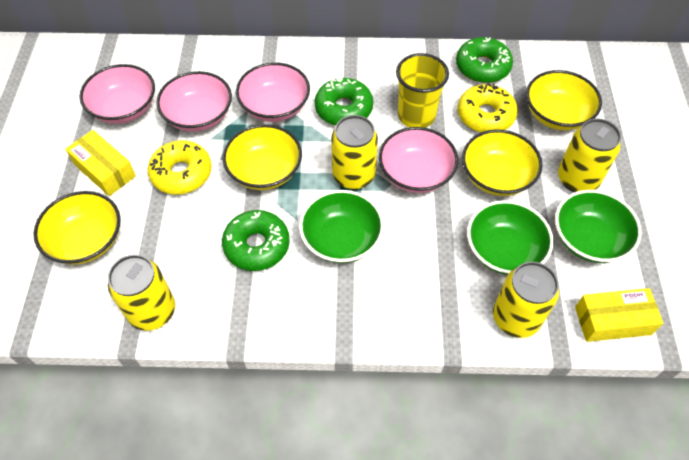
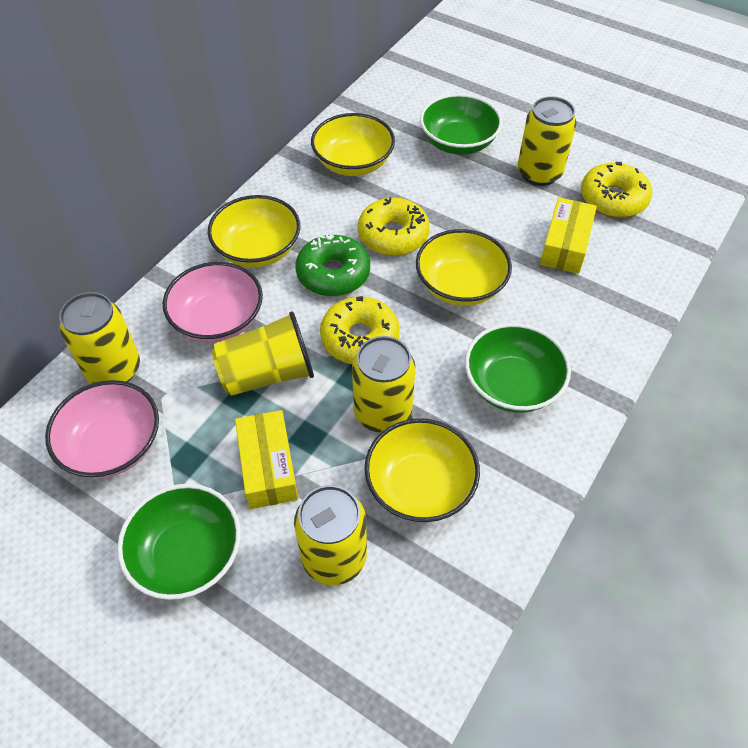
green donut: [222,210,290,271] [315,77,373,126] [456,37,513,83] = 3 -> [295,233,370,296] = 1
pink bowl: [80,64,155,124] [156,71,232,132] [236,62,310,122] [379,127,458,193] = 4 -> [45,380,159,478] [163,262,263,343] = 2
yellow donut: [148,140,212,195] [458,83,518,132] = 2 -> [320,296,400,364] [358,197,430,256] [581,162,652,218] = 3

